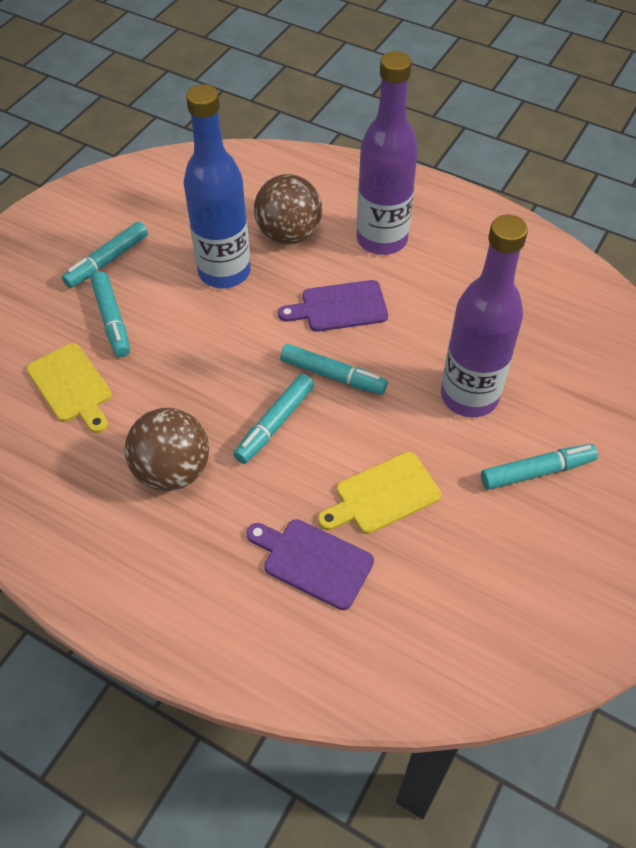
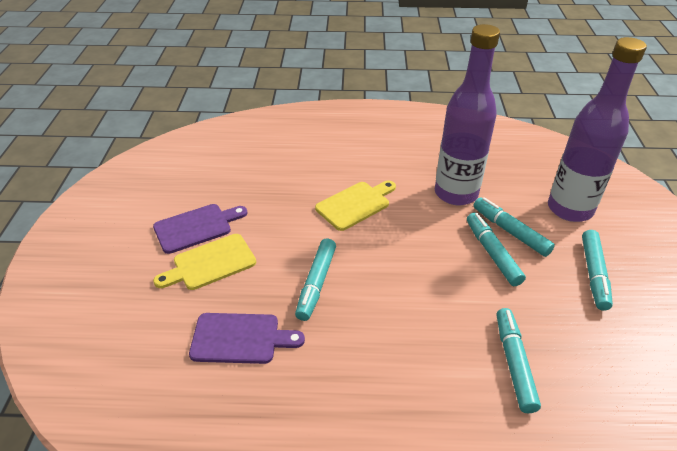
blue bottle: [183,84,251,288] = 1 -> none = 0
brown ball: [125,408,209,491] [254,174,322,245] = 2 -> none = 0

